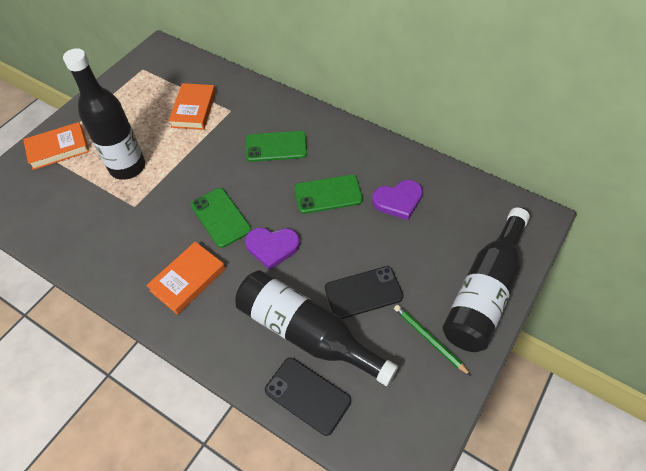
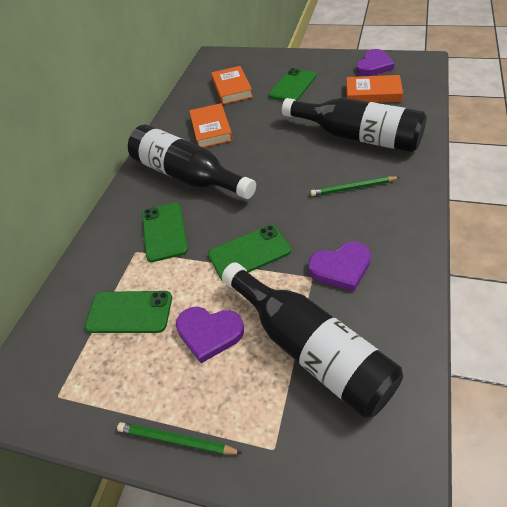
black phone: [265,358,351,436] [325,266,404,319] = 2 -> none = 0
green pencil: [394,304,471,376] = 1 -> [117,422,242,454] [310,176,400,196] = 2
green phone: [191,188,251,248] [246,131,307,162] [294,175,363,214] = 3 -> [85,291,172,333] [142,203,188,262] [208,225,291,280] [269,68,316,101] = 4
purple heart: [245,228,300,270] [372,180,423,220] = 2 -> [176,307,244,363] [308,241,371,291] [356,49,394,76] = 3

